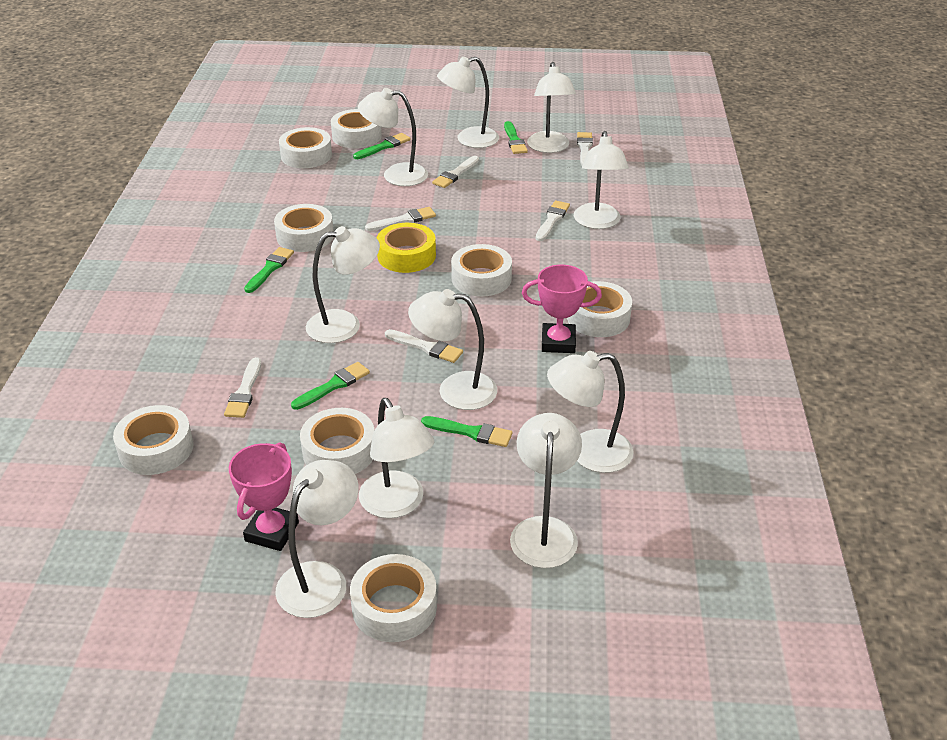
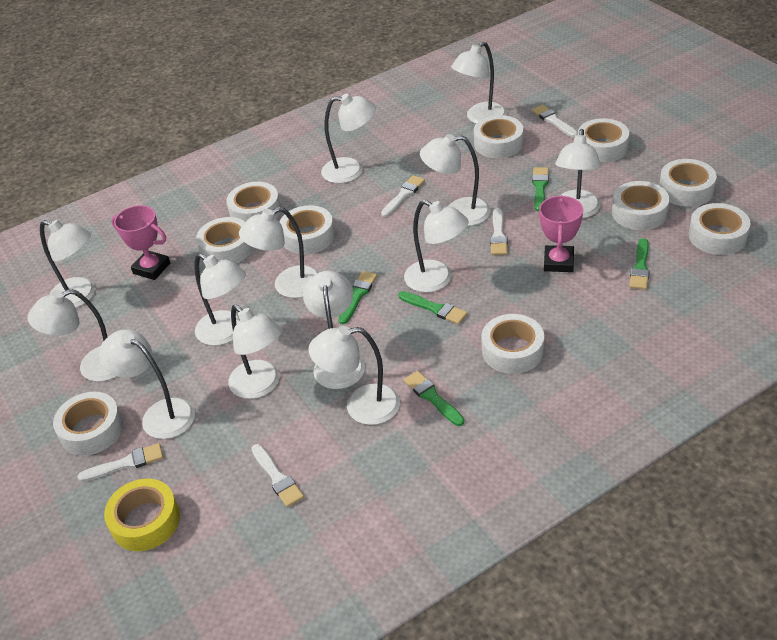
white brush: [224,357,261,418] [365,207,436,231] [385,329,463,363] [432,156,479,188] [536,201,570,241] [577,132,593,165] = 6 -> [78,443,163,482] [251,444,304,507] [381,175,425,217] [490,208,508,255] [532,105,578,137] = 5
white lamp: [275,460,359,618] [306,226,380,343] [358,88,428,186] [359,398,434,518] [408,289,497,410] [437,56,499,148] [510,413,582,568] [527,62,576,153] [547,351,634,473] [574,131,629,229] = 10 -> [28,289,117,382] [40,220,95,308] [99,329,195,439] [194,253,246,346] [228,305,282,399] [239,207,319,298] [303,271,365,389] [308,326,400,425] [321,93,376,183] [404,200,469,293] [420,134,491,226] [451,42,507,124] [555,129,601,218] = 13
white tape: [113,405,194,475] [274,204,334,252] [279,127,332,168] [300,408,374,474] [331,109,382,148] [350,554,437,642] [451,244,512,296] [567,281,632,337] = 8 -> [53,392,123,456] [196,217,253,264] [226,182,281,222] [280,205,335,254] [474,115,523,158] [481,314,544,374] [578,118,629,162] [612,181,669,230] [659,159,717,207] [689,203,751,255] = 10

